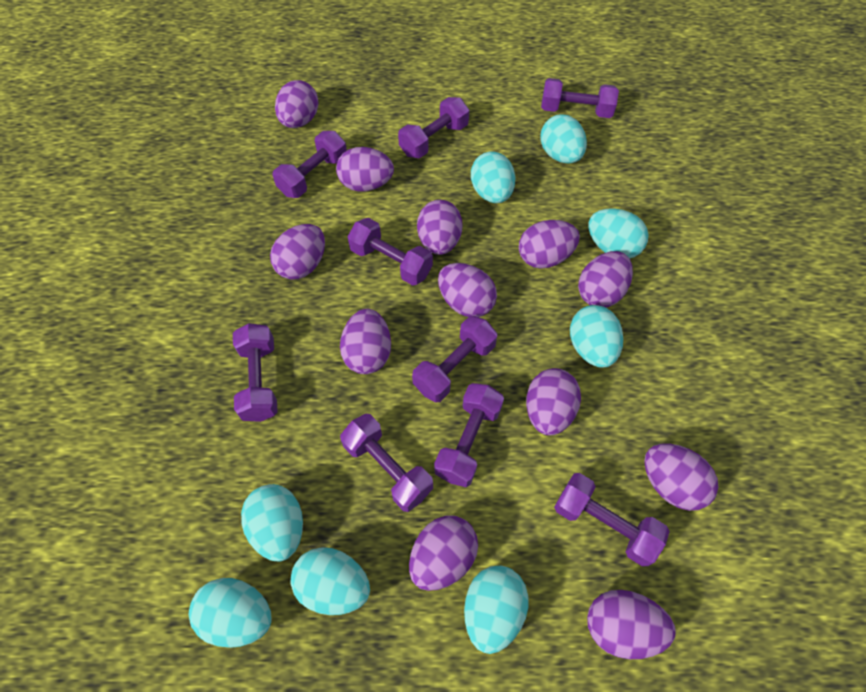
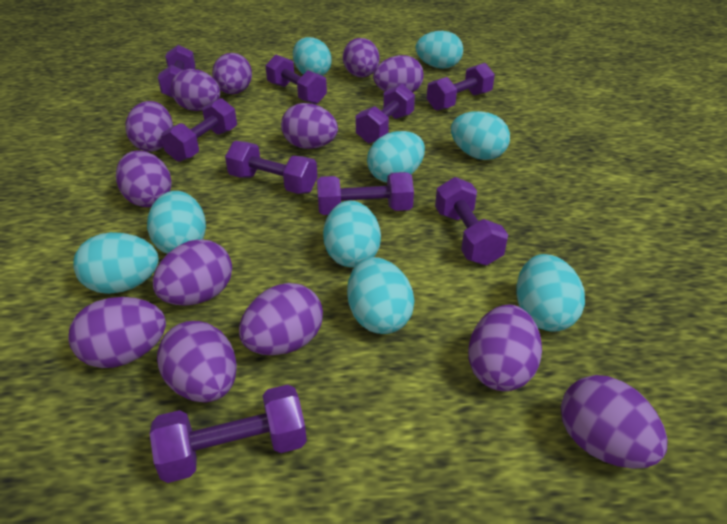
purple egg: [270,224,325,279] [275,80,319,128] [336,147,394,192] [340,309,391,374] [409,516,478,591] [417,200,462,255] [438,263,497,317] [519,220,580,269] [526,368,581,435] [578,251,633,308] [587,590,675,659] [644,443,718,511] = 12 -> [68,297,166,368] [116,151,172,207] [125,101,173,152] [153,239,232,306] [157,321,237,403] [171,69,220,111] [212,53,252,94] [239,283,323,355] [281,103,338,149] [343,38,379,77] [373,55,424,93] [468,304,542,391] [561,375,668,469] = 13
turquoise egg: [189,578,272,648] [241,484,303,561] [291,547,370,615] [464,566,528,654] [471,151,515,203] [540,114,587,164] [570,305,623,368] [588,208,649,259] = 8 -> [73,232,159,294] [147,191,206,254] [293,37,332,76] [323,201,381,267] [347,257,414,334] [367,131,425,182] [416,31,463,69] [451,111,510,160] [516,254,585,332] = 9

